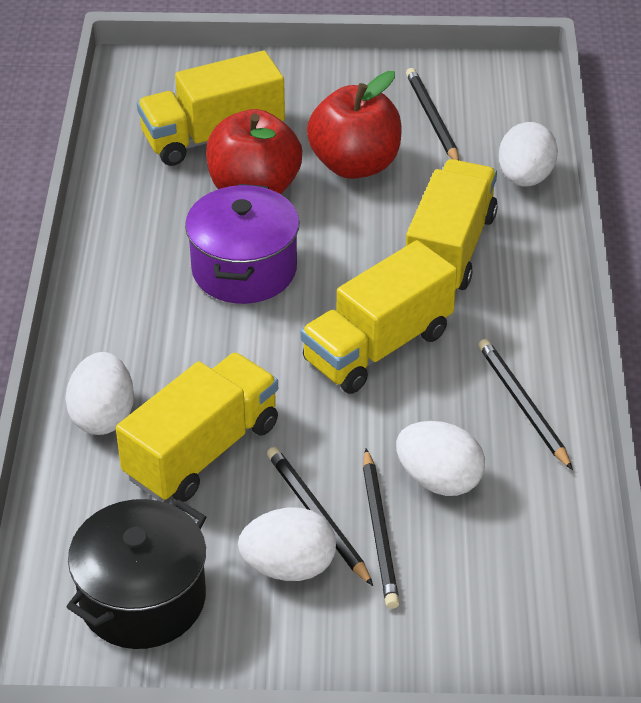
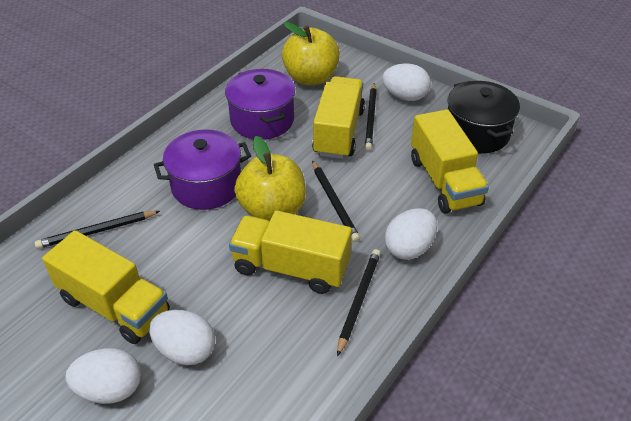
purple pot: [185,184,300,304] = 1 -> [154,129,251,210] [225,69,295,140] = 2
red apple: [206,109,302,194] [307,71,402,179] = 2 -> none = 0
yellow apple: none = 0 -> [234,136,306,221] [282,22,340,85] = 2

